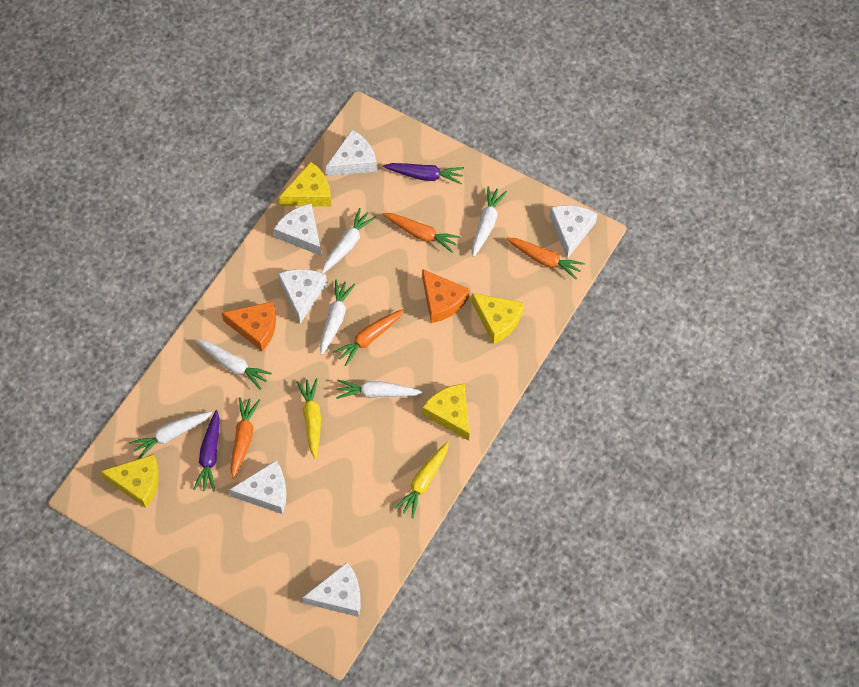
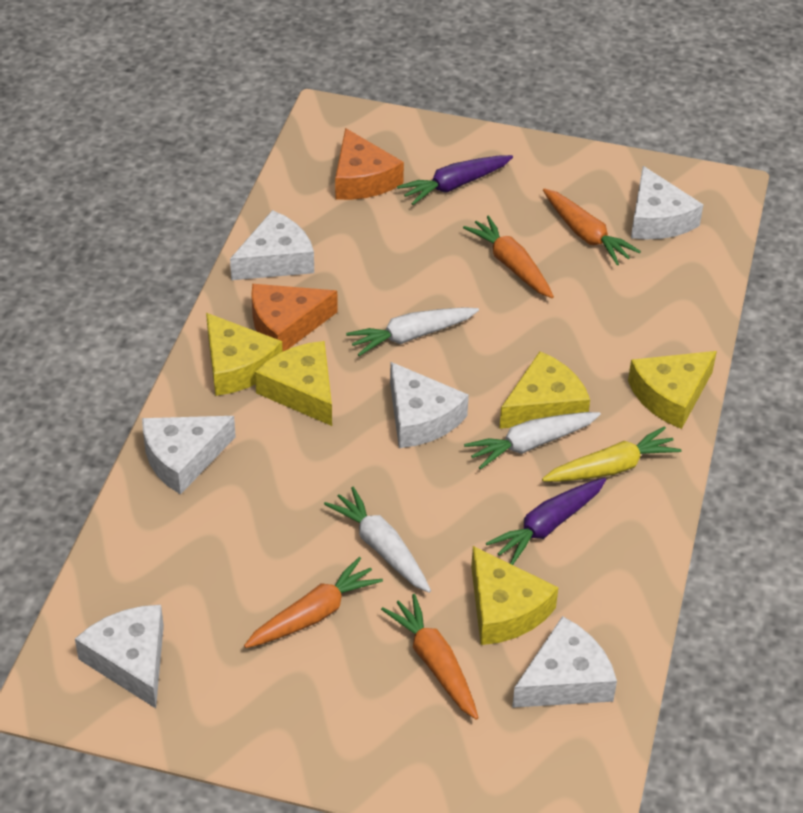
white carrot: [129,411,213,459] [196,339,272,389] [320,280,355,355] [321,208,376,273] [336,379,423,399] [472,186,507,257] = 6 -> [324,487,431,593] [346,307,479,356] [464,412,601,470] = 3
yellow carrot: [296,378,321,459] [394,442,449,518] = 2 -> [542,426,682,482] = 1
yellow cheese: [100,454,159,508] [279,162,331,206] [422,384,469,441] [471,293,524,344] = 4 -> [206,313,283,396] [255,341,332,426] [471,546,559,645] [499,351,590,429] [628,351,717,429] = 5

